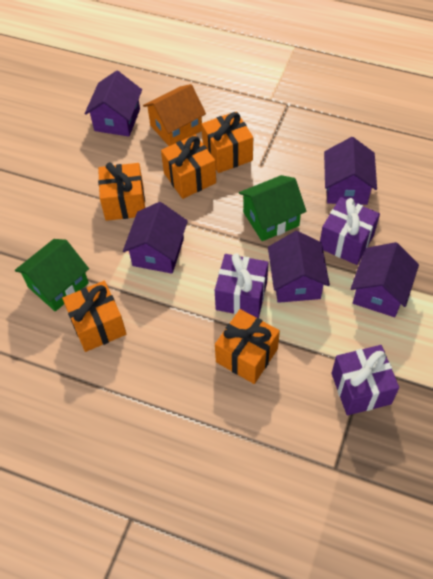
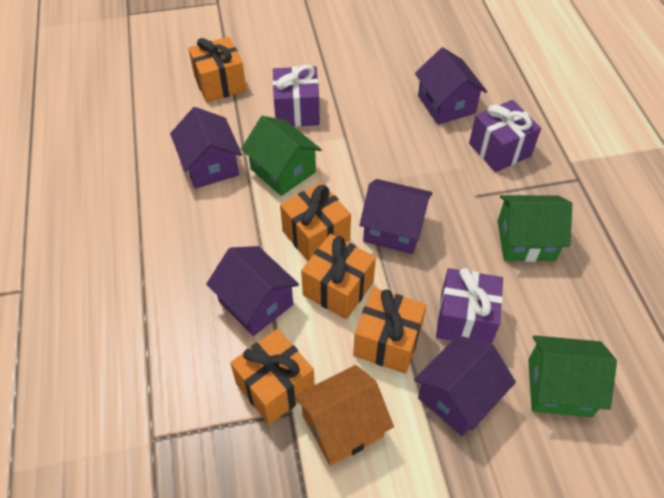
green house: [15,239,89,312] [239,175,306,241] = 2 -> [241,116,322,196] [497,195,572,262] [528,335,617,417] = 3

